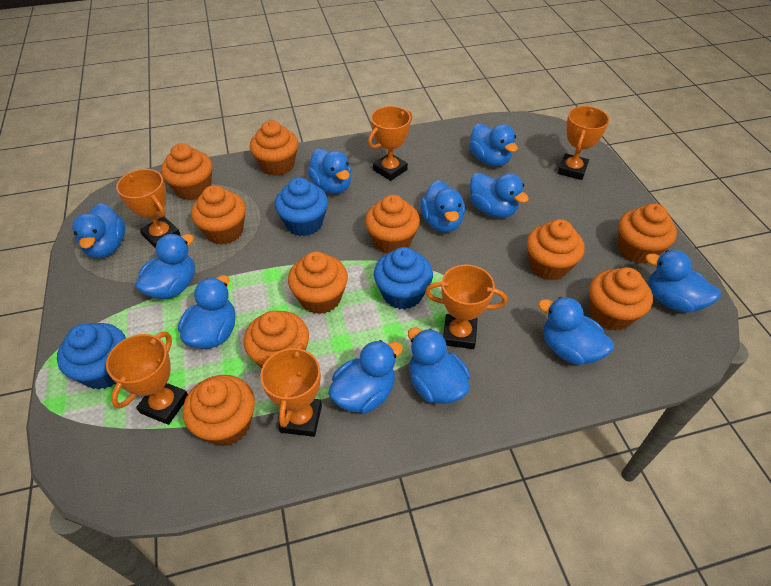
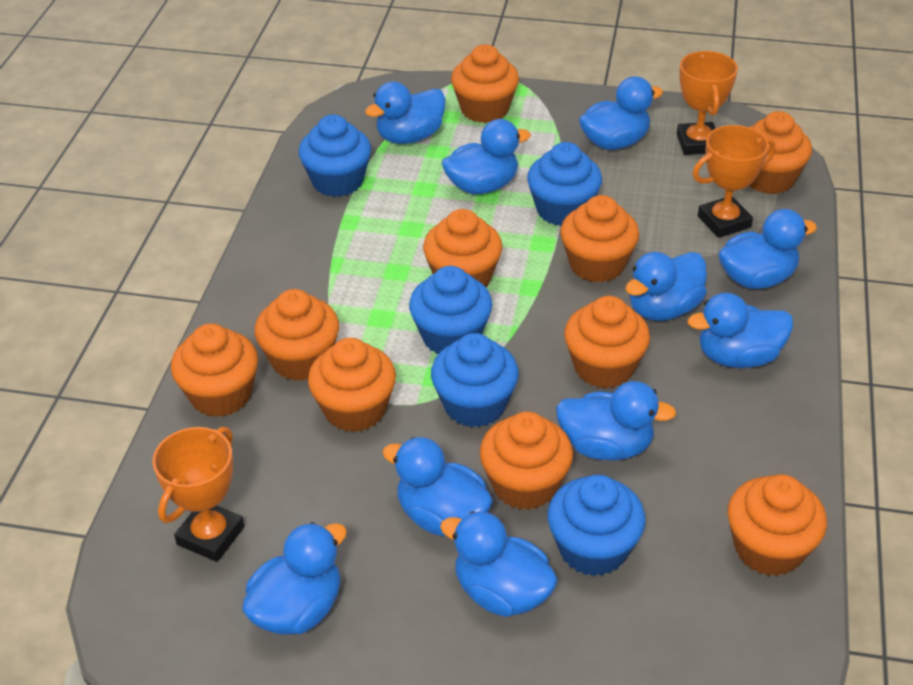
blue cupcake: [57,323,126,389] [275,177,328,236] [374,247,433,309] = 3 -> [298,114,371,197] [409,266,492,354] [431,333,519,428] [527,142,602,226] [548,475,646,576] = 5
blue duck: [72,203,126,258] [135,234,195,299] [178,275,236,349] [307,148,351,194] [328,340,403,414] [408,327,470,404] [420,180,465,232] [469,123,518,166] [470,173,529,218] [538,297,614,365] [646,250,721,313] = 11 -> [242,522,347,635] [365,81,445,144] [382,437,493,536] [440,511,558,617] [442,119,531,194] [556,381,676,461] [579,76,663,150] [625,252,707,321] [687,293,793,368] [718,209,817,289] = 10
orange trophy: [106,332,188,425] [116,169,181,248] [260,343,322,437] [368,106,412,181] [425,265,507,349] [558,106,609,180] = 6 -> [152,427,244,562] [677,51,738,155] [693,125,775,238] = 3

